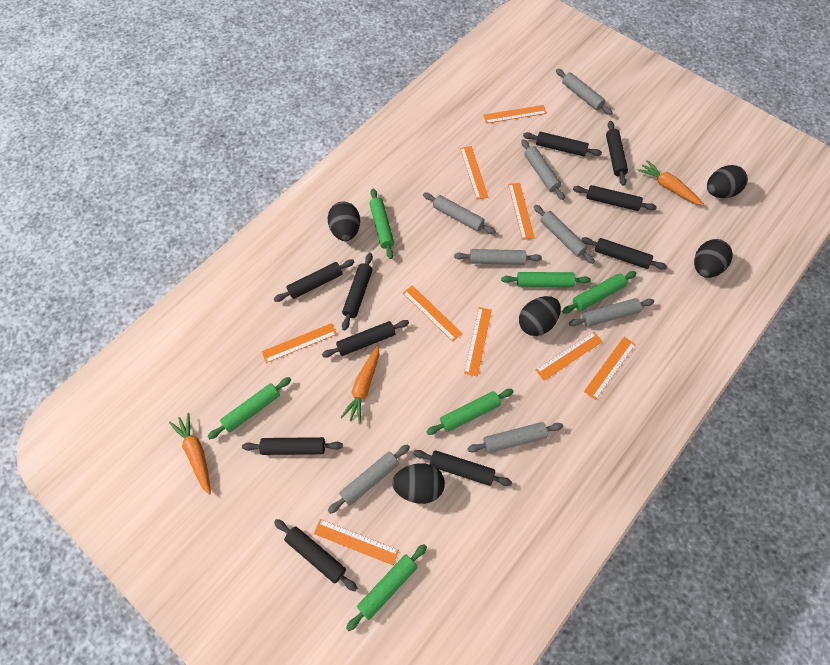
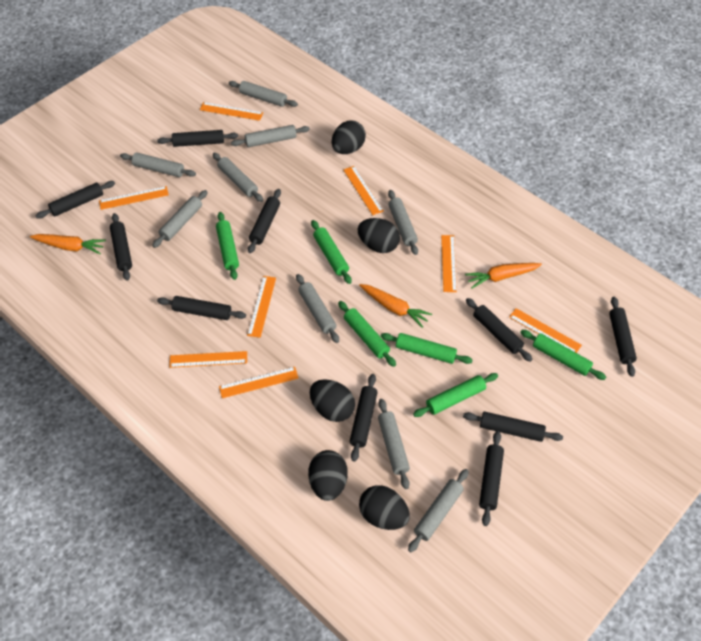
grey rolling pin: [328,444,410,514] [423,192,496,234] [454,249,542,265] [467,422,563,453] [521,139,565,200] [534,205,595,264] [556,69,613,115] [569,298,654,327] = 8 -> [120,152,196,177] [152,190,208,248] [213,153,263,202] [229,81,298,107] [231,125,310,147] [296,274,339,343] [378,399,410,489] [388,190,418,255] [408,469,469,552] = 9
orange ruler: [262,323,337,363] [314,519,399,565] [403,285,462,342] [460,146,488,200] [464,307,492,377] [483,105,547,124] [508,183,535,240] [535,332,603,380] [584,337,636,400] = 9 -> [99,186,169,210] [169,351,247,368] [200,102,263,121] [219,367,299,398] [247,276,276,338] [343,166,384,215] [441,235,457,292] [509,308,582,353] = 8

